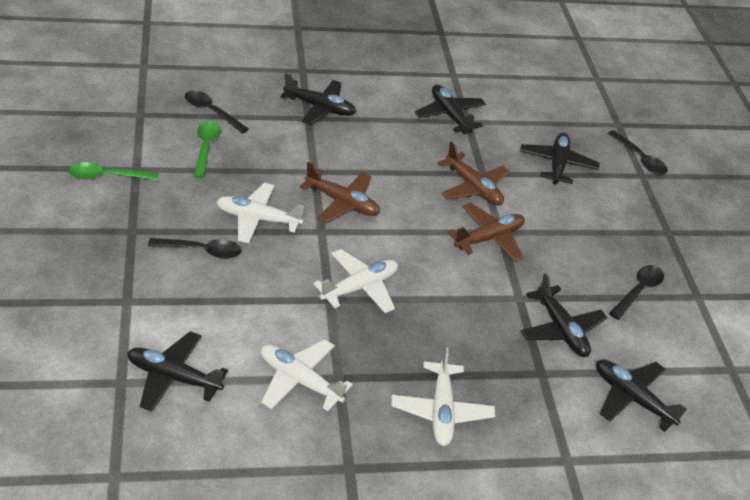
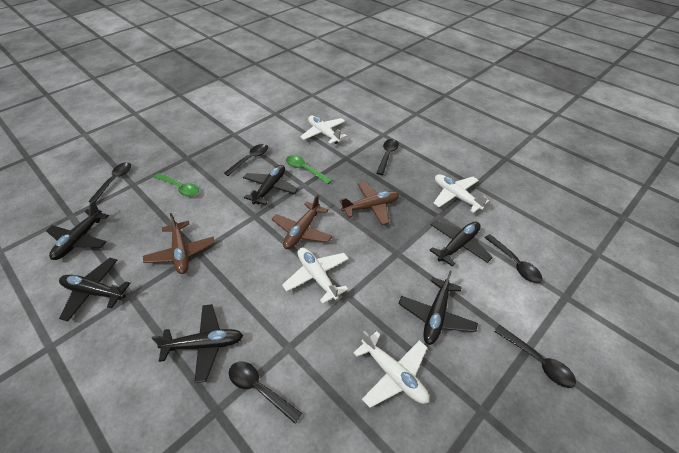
black spoon: [148,238,242,259] [185,90,248,133] [608,130,668,175] [609,265,664,320] = 4 -> [88,162,131,203] [224,144,268,176] [229,362,302,423] [377,139,399,175] [484,234,542,283] [494,325,576,388] = 6

